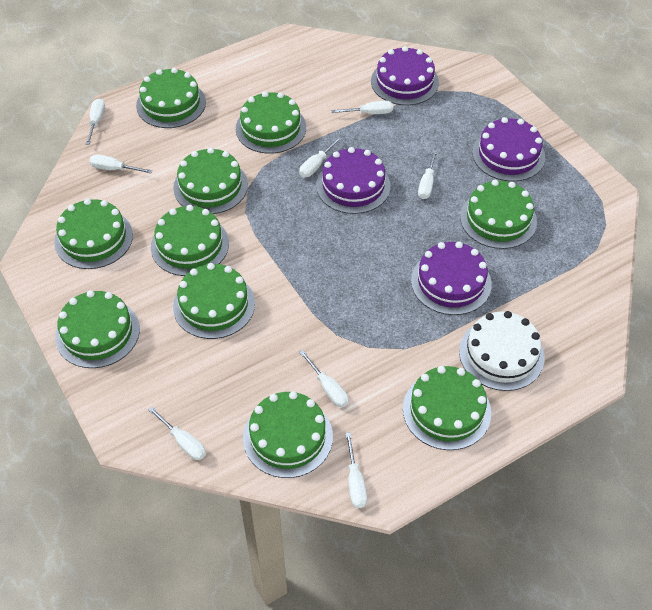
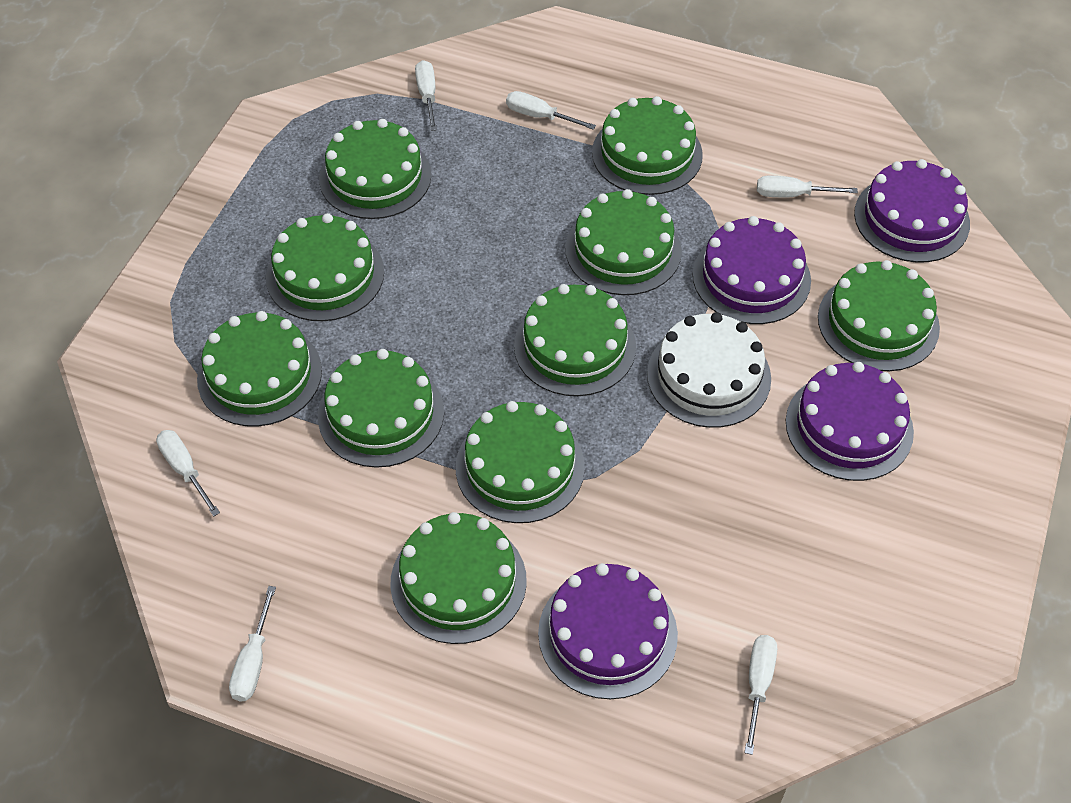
white screwdriver: [85,98,105,145] [89,154,152,173] [148,407,206,460] [299,136,342,177] [299,350,349,407] [331,101,393,114] [345,432,367,508] [418,150,437,199] = 8 -> [156,430,220,517] [229,586,276,701] [415,60,437,131] [506,91,596,130] [744,635,777,755] [757,176,858,197] = 6

